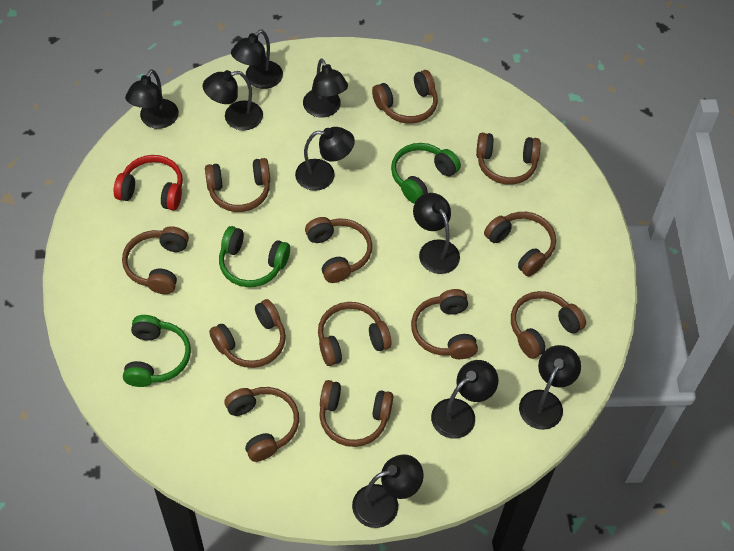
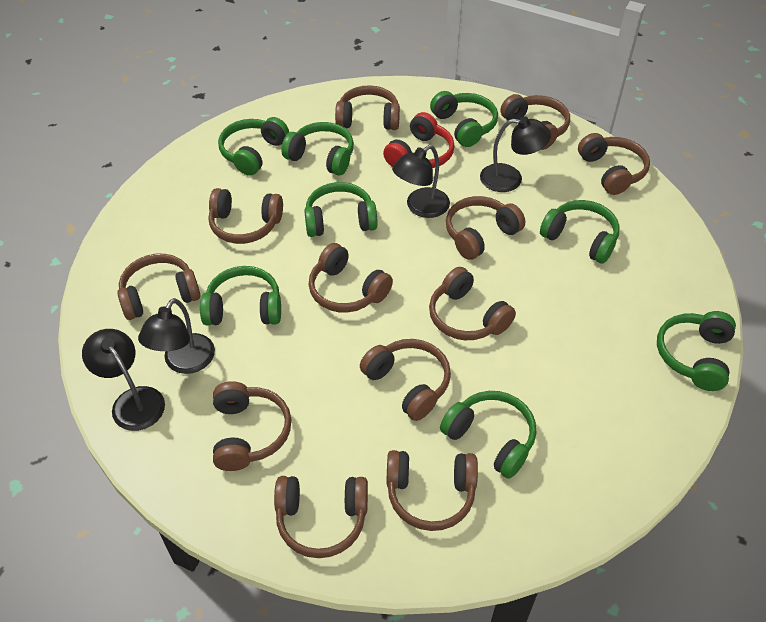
black lamp: [125,69,179,129] [203,70,263,131] [231,29,283,89] [295,127,355,191] [303,58,348,117] [352,454,424,528] [413,193,460,274] [431,360,498,439] [519,345,581,430] = 9 -> [82,329,165,431] [138,298,215,374] [392,145,450,218] [480,116,551,192] = 4
green headphones: [123,315,191,387] [219,226,290,287] [391,143,461,204] = 3 -> [200,266,281,325] [218,117,289,176] [281,122,354,176] [304,182,378,237] [430,91,498,147] [440,391,536,479] [540,200,620,264] [657,311,736,391] = 8

